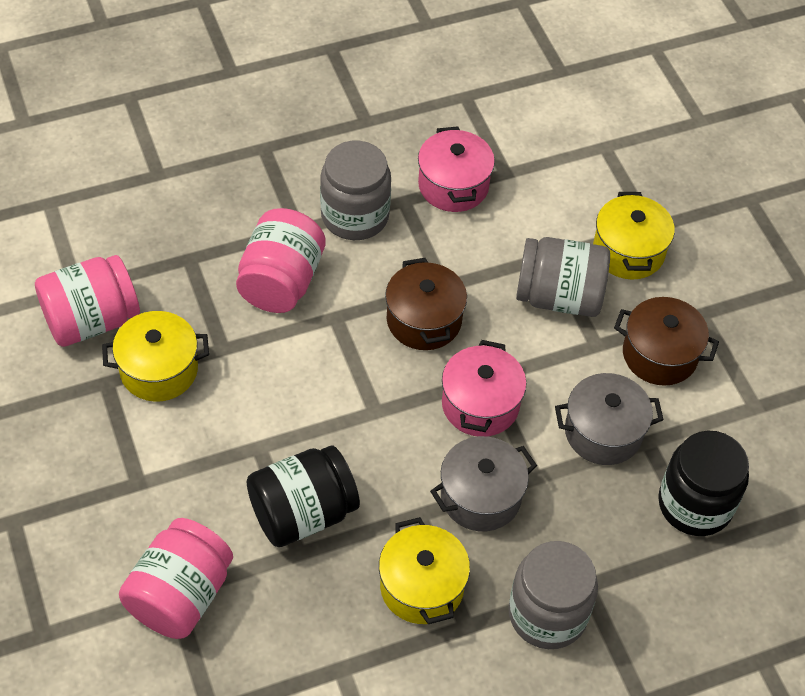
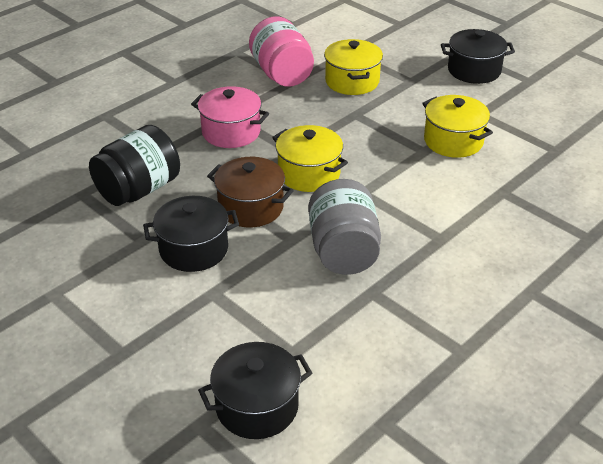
black jar: [247,445,360,547] [658,430,749,536] = 2 -> [89,125,180,206] = 1
black pot: none = 0 -> [143,196,239,272] [198,342,312,439] [441,29,515,84] = 3
brown pot: [385,258,467,350] [614,297,719,386] = 2 -> [207,157,294,227] = 1
grey jar: [320,141,391,240] [508,541,598,649] [516,237,610,317] = 3 -> [308,179,381,275] = 1
grey pot: [430,436,537,531] [555,373,664,465] = 2 -> none = 0
pink jar: [35,255,140,347] [119,518,233,639] [236,208,326,313] = 3 -> [249,16,314,87] = 1
pink pot: [418,126,495,212] [442,340,527,436] = 2 -> [191,86,269,148] = 1

